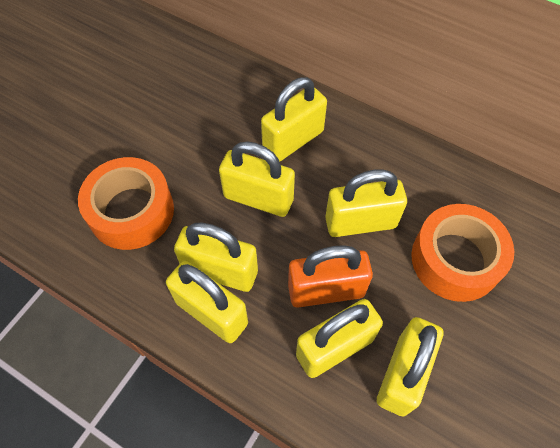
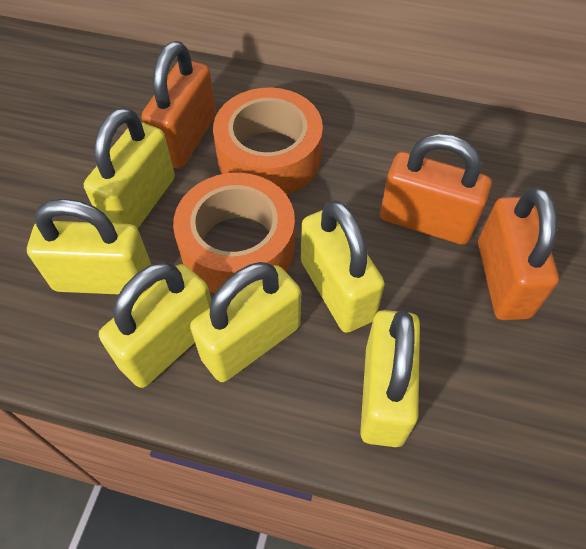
orange padlock: [288,245,373,308] = 1 -> [142,41,216,169] [380,134,491,245] [478,187,559,320] = 3
yellow padlock: [166,261,248,343] [174,223,258,292] [219,142,295,217] [261,77,327,162] [296,299,383,378] [325,169,407,237] [377,317,443,417] = 7 -> [27,199,151,295] [84,108,175,229] [99,262,211,388] [190,262,301,382] [301,200,385,333] [360,310,420,447] = 6

